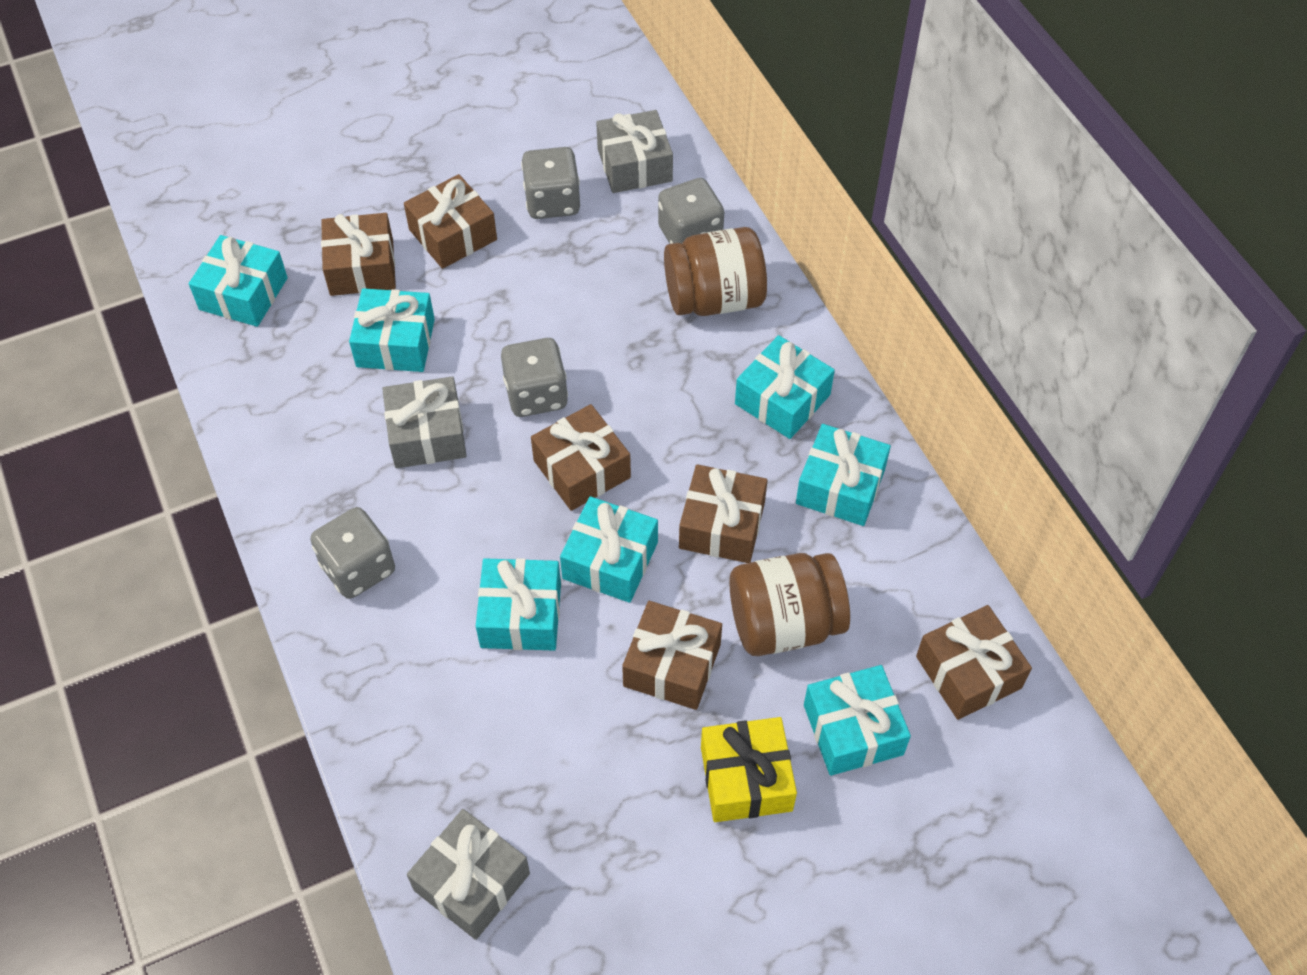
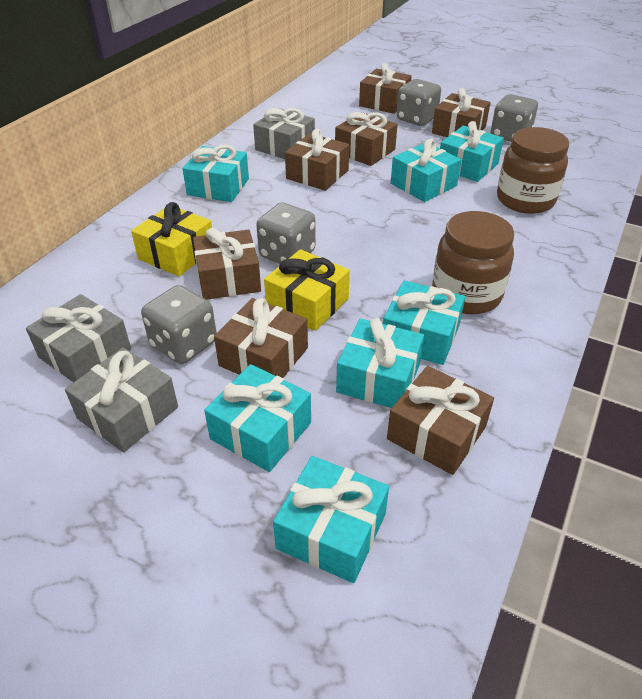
brown gift: [321,213,396,296] [404,174,497,269] [531,404,631,511] [622,601,722,710] [679,464,768,563] [916,605,1032,720] = 6 -> [193,228,261,300] [214,298,308,378] [285,129,349,191] [335,112,398,166] [359,63,412,114] [387,366,494,475] [432,88,491,137] = 7
yellow gift: [701,717,797,822] = 1 -> [131,202,212,276] [264,249,350,331] = 2

